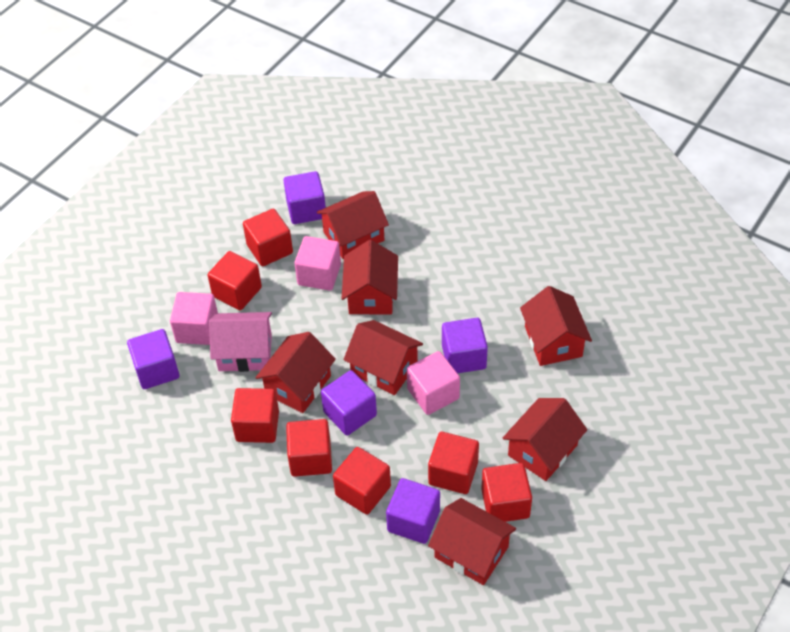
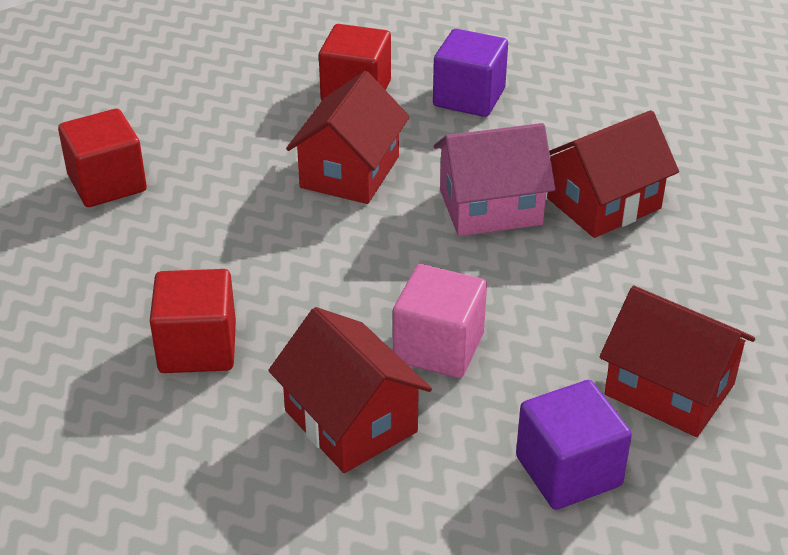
pink cube: [170,292,218,345] [294,236,341,291] [407,351,460,415] = 3 -> [393,264,487,378] = 1
purple cube: [127,329,180,389] [283,171,326,224] [321,370,377,436] [386,478,440,544] [442,318,488,373] = 5 -> [433,29,508,117] [516,380,632,510] = 2
red cube: [208,251,262,310] [231,388,279,443] [243,209,293,266] [286,419,332,477] [333,447,391,515] [428,432,479,494] [481,463,532,522] = 7 -> [58,109,147,207] [150,269,236,373] [319,24,391,100] = 3
red house: [255,332,336,413] [317,191,389,259] [341,240,398,314] [344,320,423,395] [428,498,516,585] [502,398,587,481] [520,286,592,366] = 7 -> [268,307,432,473] [286,71,410,204] [547,110,679,238] [599,286,755,437] = 4

